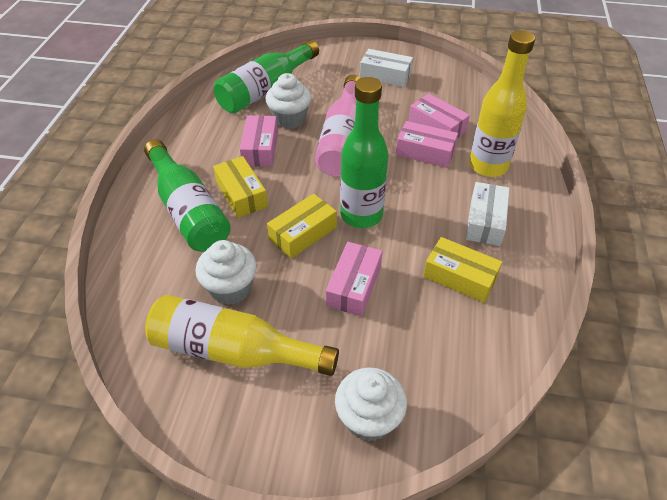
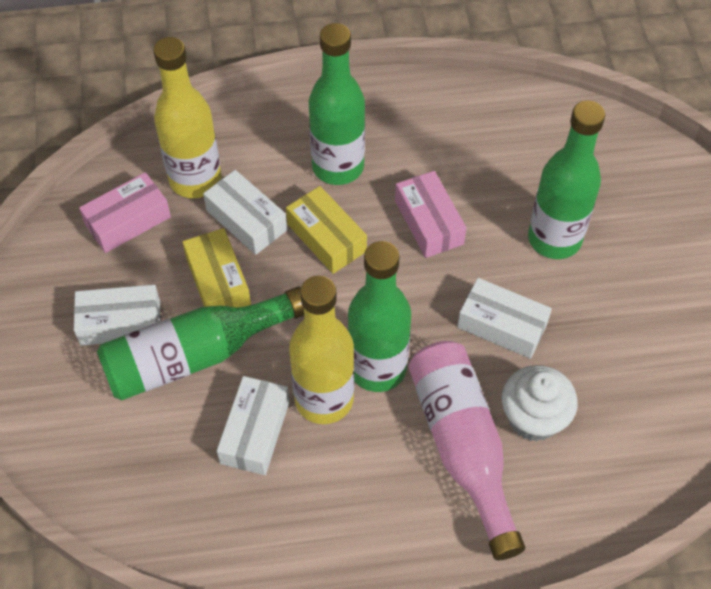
green bottle: [144,139,231,252] [214,40,319,113] [340,77,388,228] = 3 -> [97,287,304,400] [309,23,365,185] [348,241,411,392] [528,100,605,259] = 4
pink box: [240,115,278,167] [326,242,382,316] [396,121,458,168] [409,94,470,138] = 4 -> [79,172,171,253] [395,171,466,258] = 2
white box: [360,49,413,87] [466,182,510,246] = 2 -> [74,285,161,346] [203,170,287,255] [217,376,290,475] [457,278,552,359] = 4
white cupcake: [195,240,257,305] [265,73,311,129] [335,367,407,441] = 3 -> [502,365,578,442] = 1
yellow box: [213,156,268,218] [267,194,337,259] [423,237,503,303] = 3 -> [182,228,251,308] [286,186,367,274] = 2

